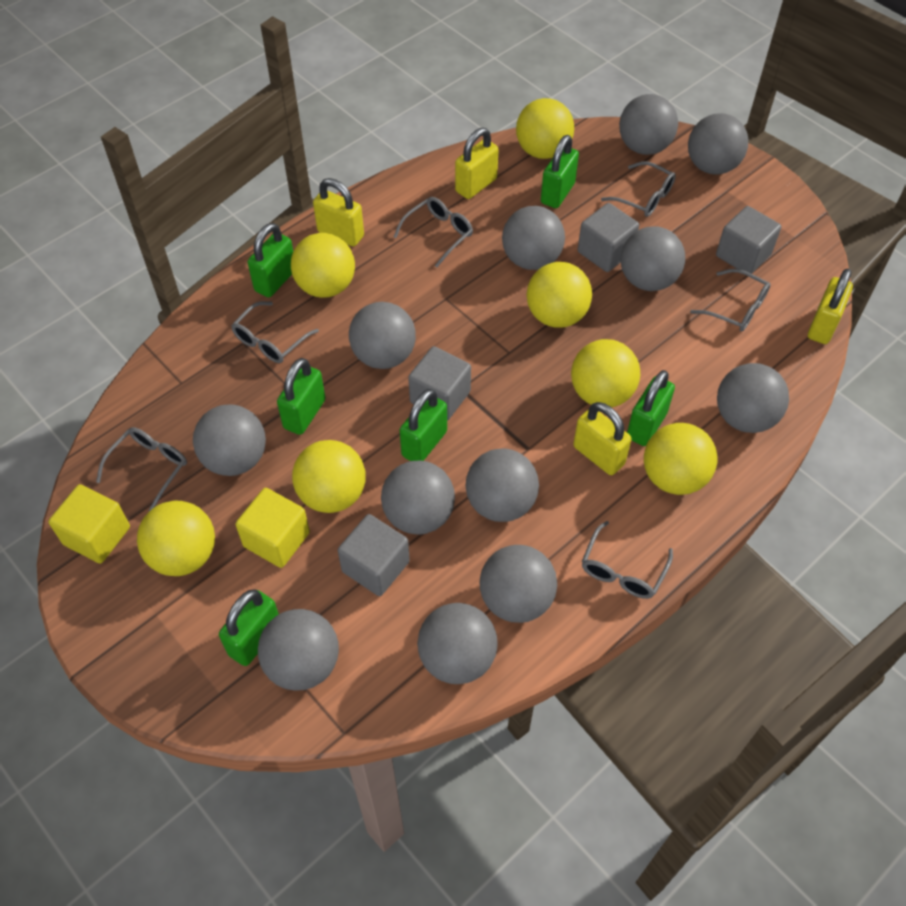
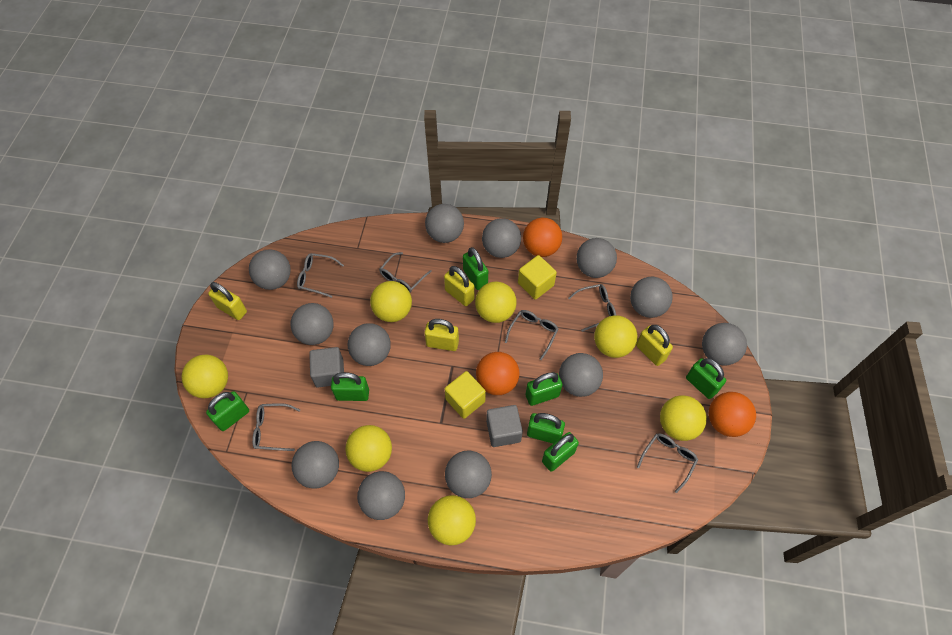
green padlock: [219,589,279,666] [248,223,293,297] [277,358,325,435] [400,389,447,461] [541,135,579,208] [627,370,675,446] = 6 -> [206,391,249,431] [331,372,369,401] [463,247,488,290] [526,372,562,406] [527,413,565,444] [542,432,579,471] [686,358,726,399] = 7
grey cube: [338,514,410,596] [408,346,471,421] [578,203,639,272] [716,206,781,274] = 4 -> [309,347,344,387] [486,405,523,447] = 2
orange ball: none = 0 -> [476,352,519,395] [523,218,562,257] [709,392,756,437] = 3

